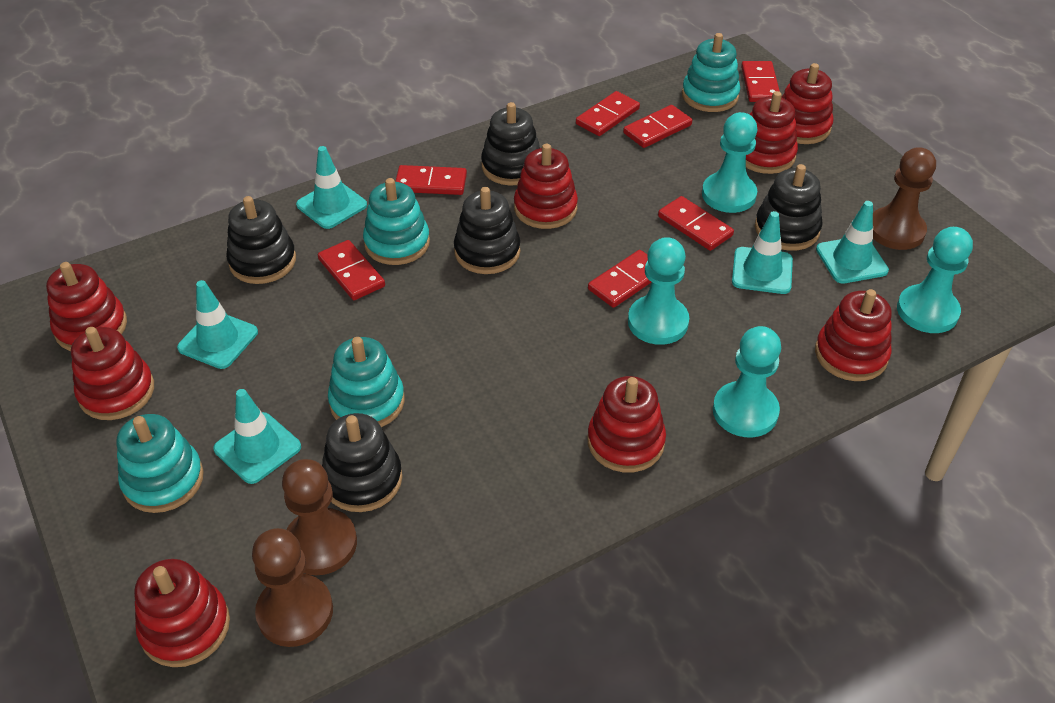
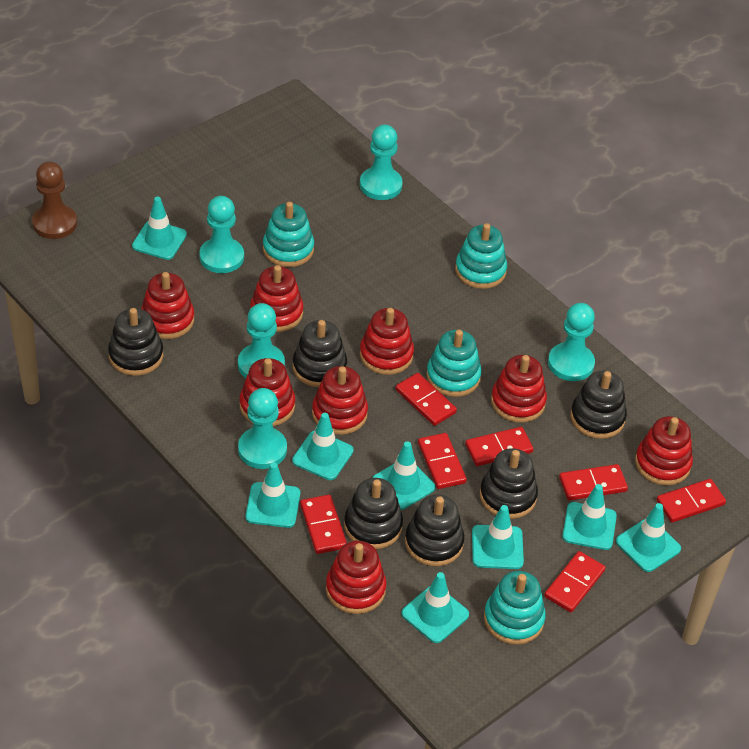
black stacking toy: [226,196,296,284] [322,413,403,512] [454,187,520,274] [481,102,540,185] [755,164,823,251] = 5 -> [108,308,163,376] [292,320,347,387] [344,478,403,549] [405,494,465,566] [480,448,538,519] [570,371,627,439] = 6
brown pawn: [252,528,333,647] [282,459,357,575] [873,147,936,250] = 3 -> [32,162,77,239] = 1
turquoise pawn: [628,237,689,345] [702,112,758,213] [713,326,781,437] [897,227,973,333] = 4 -> [199,196,244,273] [238,303,285,378] [238,388,287,469] [360,125,403,200] [548,303,595,381] = 5
turquoise traffic cone: [177,280,258,369] [213,389,301,484] [296,146,367,229] [732,211,793,294] [816,201,889,283] = 5 -> [132,197,187,260] [245,462,300,528] [292,413,354,480] [372,441,435,510] [401,572,469,643] [472,505,524,569] [562,484,617,550] [616,503,681,572] = 8

